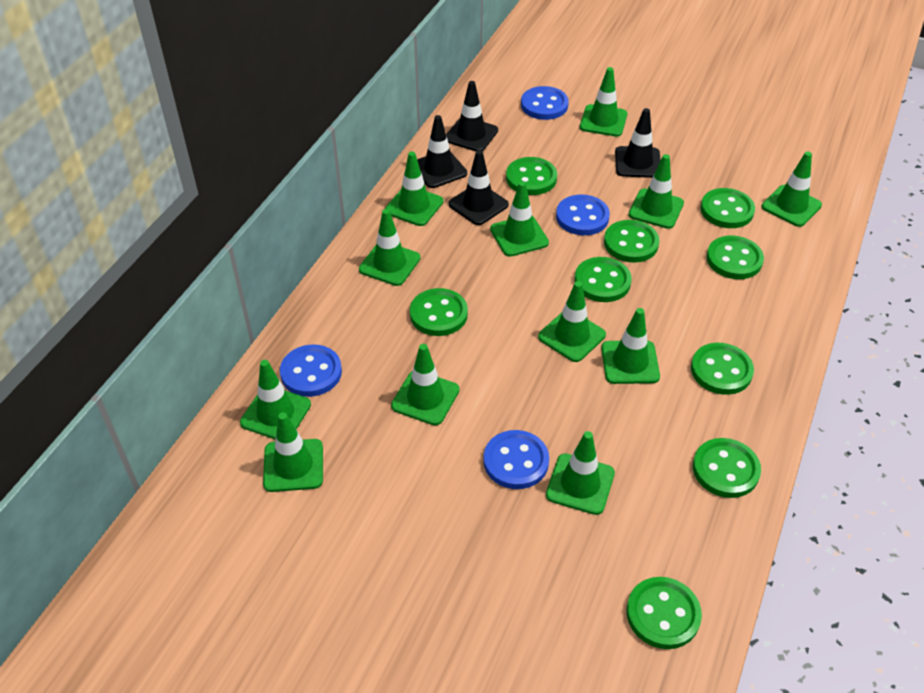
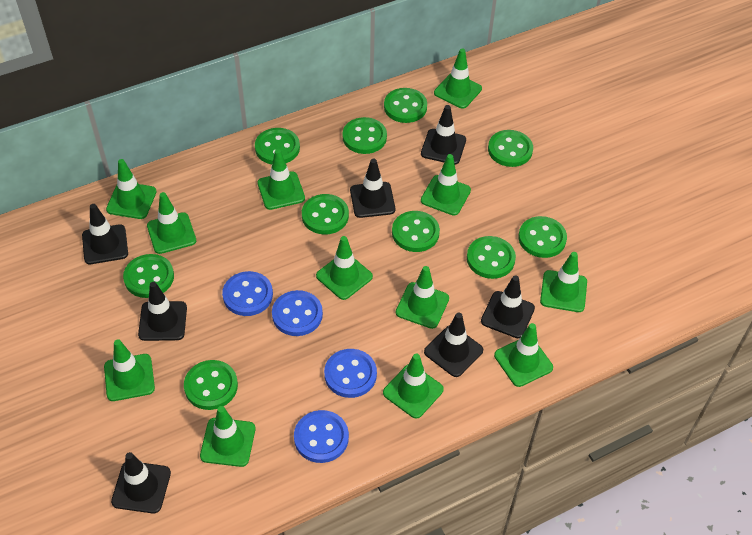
black traffic cone: [417,115,467,188] [446,81,498,151] [448,150,509,225] [615,108,661,178] = 4 -> [82,204,128,264] [111,452,171,513] [138,282,187,341] [350,159,395,218] [421,105,466,165] [424,313,483,377] [481,275,535,338] = 7
green button: [410,288,468,336] [506,157,557,195] [574,257,632,302] [604,220,659,263] [627,577,702,649] [691,343,754,395] [693,438,761,498] [700,188,755,228] [707,236,764,279] = 9 -> [123,254,174,298] [184,360,238,410] [255,128,300,164] [302,194,349,235] [343,117,387,154] [384,88,427,123] [392,211,440,252] [467,236,516,279] [488,130,533,167] [518,216,567,258] = 10

